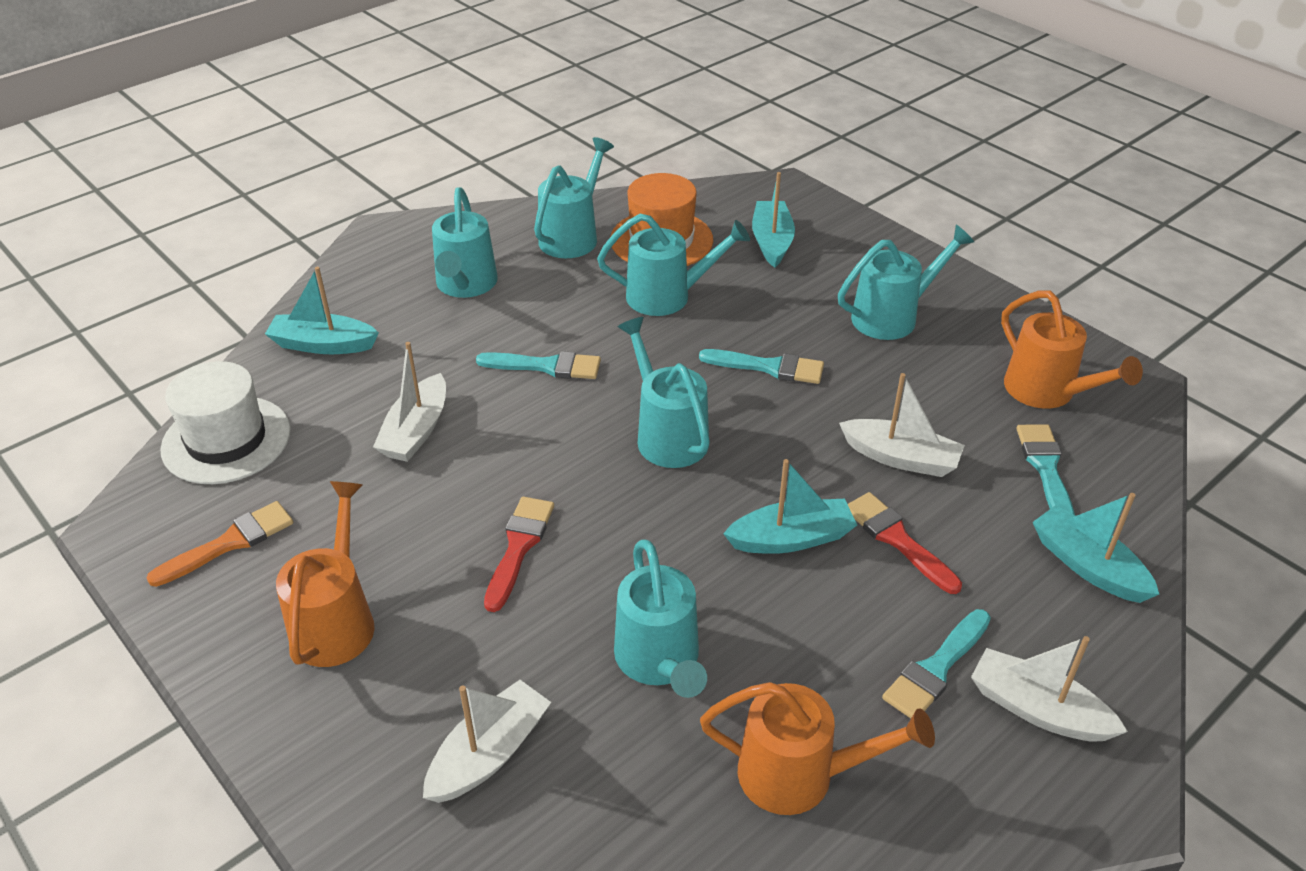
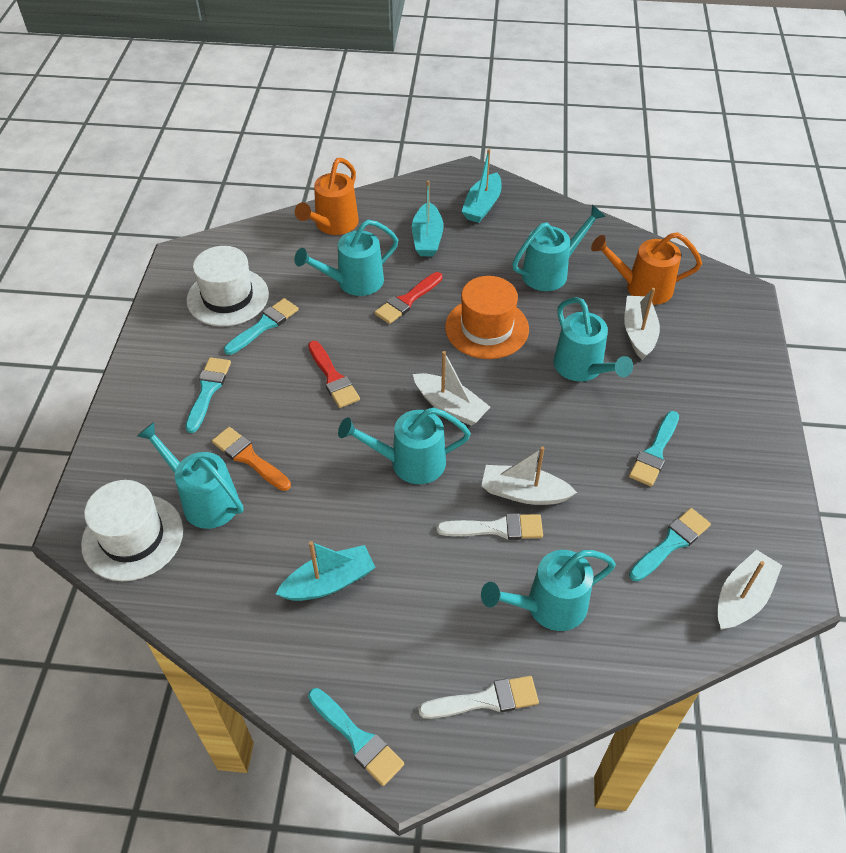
orange watering can: [276,481,375,667] [700,682,935,815] [1001,290,1143,409] = 3 -> [295,158,359,235] [591,232,702,305] = 2
turquoise boat: [265,267,379,354] [723,459,857,554] [752,172,795,268] [1033,493,1159,603] = 4 -> [276,541,376,601] [412,181,444,256] [461,149,501,223] = 3
turquoise brush: [476,351,601,379] [699,349,824,384] [882,609,991,719] [1016,424,1075,515] = 4 -> [185,357,231,433] [224,298,299,355] [308,688,404,786] [629,411,679,487] [629,508,711,582] = 5
white brush: none = 0 -> [418,676,539,719] [437,513,543,540] = 2
white hat: [160,361,291,484] = 1 -> [81,480,183,581] [187,246,269,326] = 2

